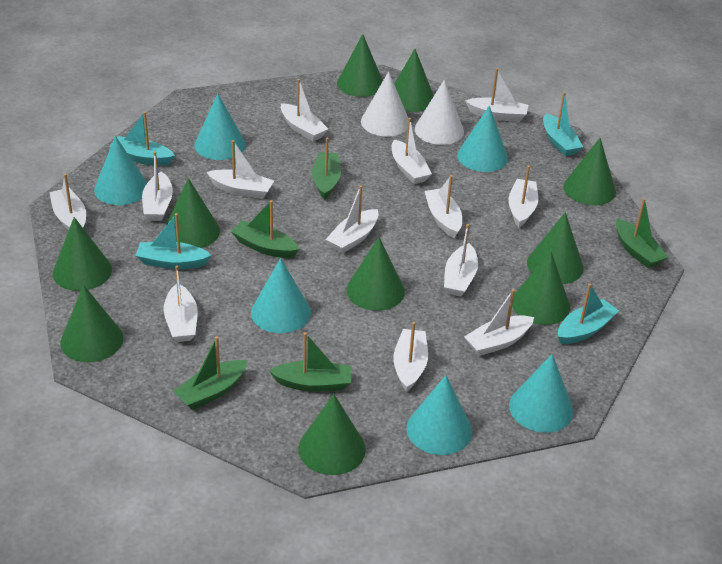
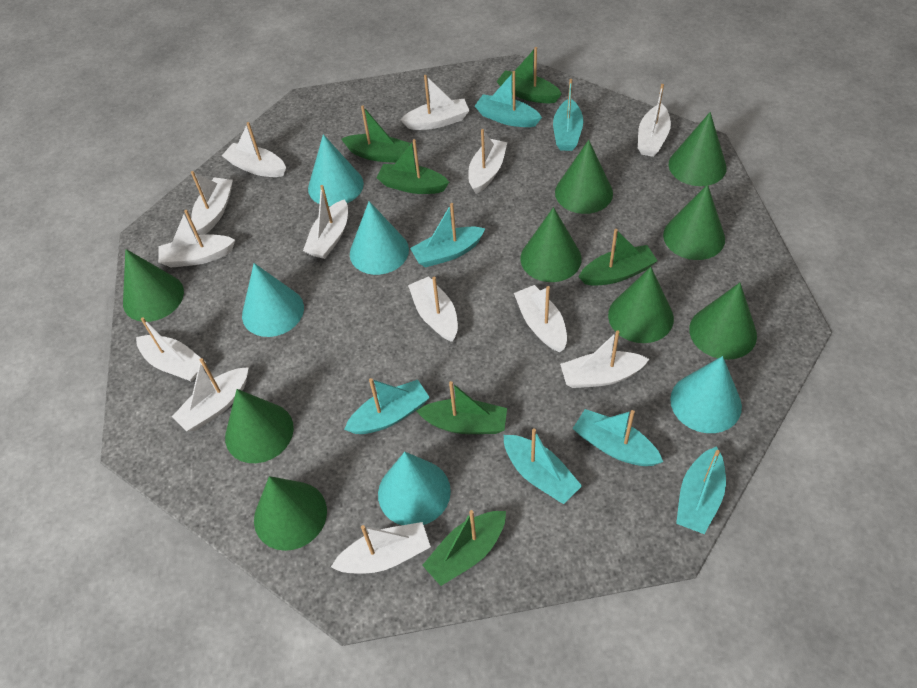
green boat: [173,336,248,410] [231,200,299,258] [269,332,352,392] [312,137,341,200] [616,198,668,268] = 5 -> [341,105,410,163] [377,139,449,194] [417,381,507,434] [422,510,506,586] [496,47,562,103] [579,229,658,286] = 6
green cone: [53,217,112,291] [60,285,123,362] [165,178,220,248] [299,394,366,475] [337,34,383,97] [346,237,405,311] [394,49,434,112] [512,251,570,325] [527,212,584,284] [563,138,616,206] = 10 -> [123,249,184,322] [225,389,294,463] [254,476,327,551] [520,207,582,282] [555,140,613,214] [608,267,674,343] [663,184,725,260] [669,112,727,186] [689,283,757,360] = 9
turquoise boat: [109,111,175,166] [135,213,211,269] [543,92,583,156] [558,283,619,344] = 4 -> [344,378,430,434] [410,203,486,267] [475,71,542,127] [504,428,582,504] [553,79,583,151] [572,409,663,466] [676,446,726,534] = 7
turquoise cone: [94,136,147,205] [194,93,246,160] [251,258,311,333] [407,375,472,455] [457,106,508,172] [509,354,574,433] = 6 -> [242,263,304,337] [308,134,364,206] [350,201,409,275] [378,452,451,525] [670,356,742,433] = 5
white cone: [361,71,408,137] [415,80,464,145] = 2 -> none = 0

